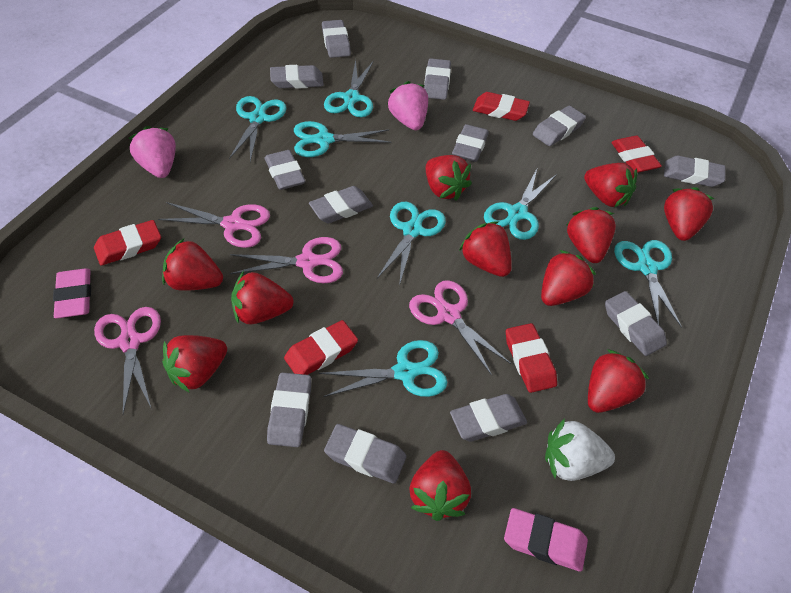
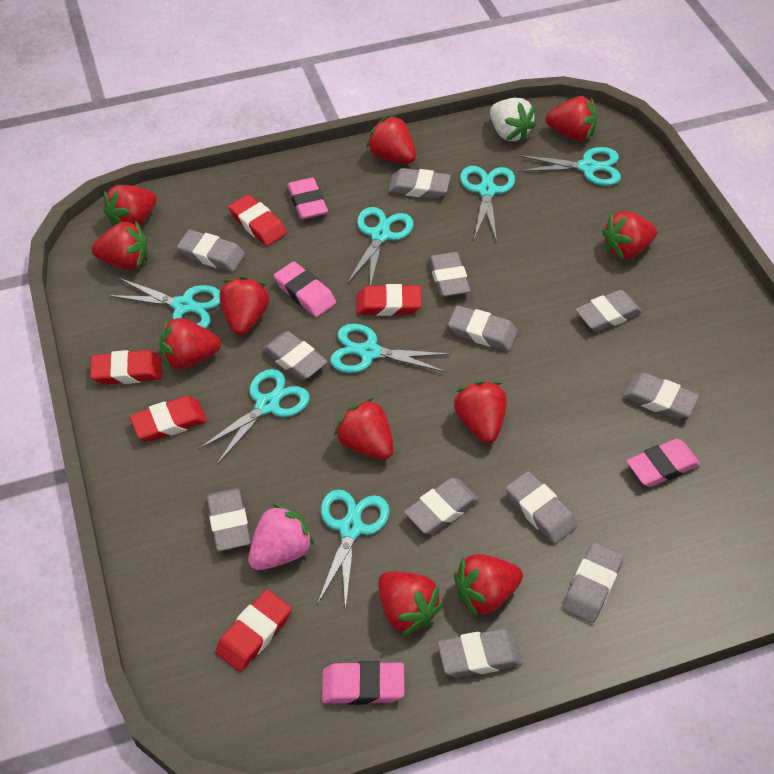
pink eraser: [53,268,91,319] [504,508,588,572] = 2 -> [274,261,336,317] [287,178,328,219] [322,661,405,705] [627,439,700,487] = 4
pink scissors: [94,307,161,414] [158,202,270,248] [229,237,343,283] [409,280,511,376] = 4 -> none = 0
pink strawberry: [129,126,176,178] [387,81,428,130] = 2 -> [248,504,314,570] = 1

